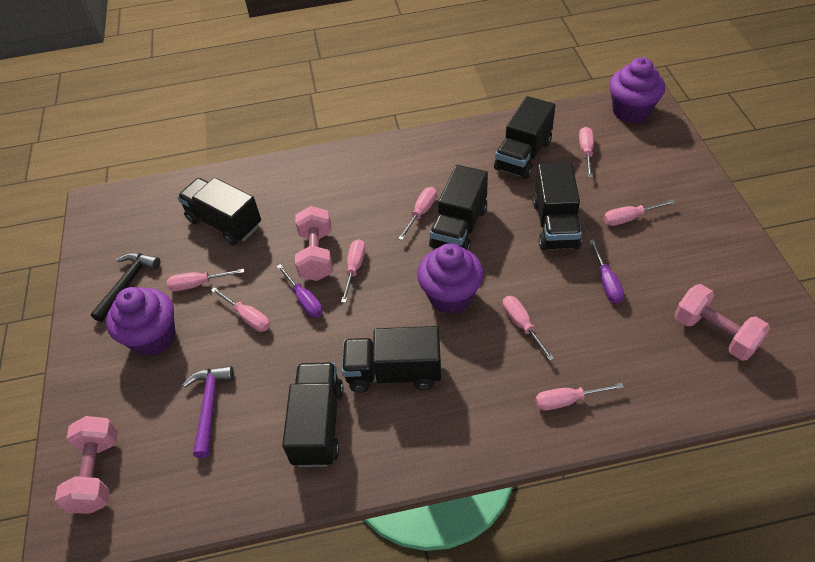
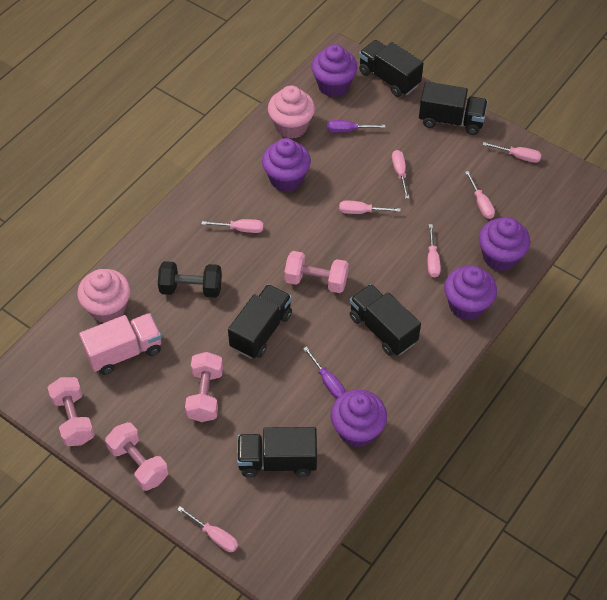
black dumbbell: none = 0 -> [158,261,222,298] = 1
black hammer: [91,253,160,322] = 1 -> none = 0
black truck: [177,177,261,245] [282,362,344,467] [342,326,441,393] [429,165,488,251] [494,96,555,179] [533,162,582,251] = 6 -> [228,284,292,359] [237,427,317,478] [350,284,421,356] [359,40,424,97] [419,82,488,135] = 5
pink cupcake: none = 0 -> [77,269,131,323] [268,86,315,139] = 2
pink dumbbell: [55,416,118,514] [295,206,333,281] [674,284,770,361] = 3 -> [47,377,95,446] [105,422,169,491] [185,352,223,422] [284,251,349,293] = 4
pink screwdriver: [167,269,244,291] [211,287,270,332] [341,239,365,303] [398,187,437,240] [503,296,554,361] [535,383,624,411] [579,127,594,178] [604,200,675,226] = 8 -> [177,506,238,552] [201,219,263,233] [339,201,401,214] [392,150,409,199] [427,224,441,277] [465,171,495,219] [482,142,542,163] = 7
pink truck: none = 0 -> [79,313,162,375] = 1
purple cupcake: [106,287,176,356] [417,243,483,314] [609,57,665,123] = 3 -> [262,138,311,192] [311,44,357,97] [330,390,387,447] [444,266,497,320] [479,217,530,271] = 5
purple hammer: [183,366,234,458] = 1 -> none = 0

